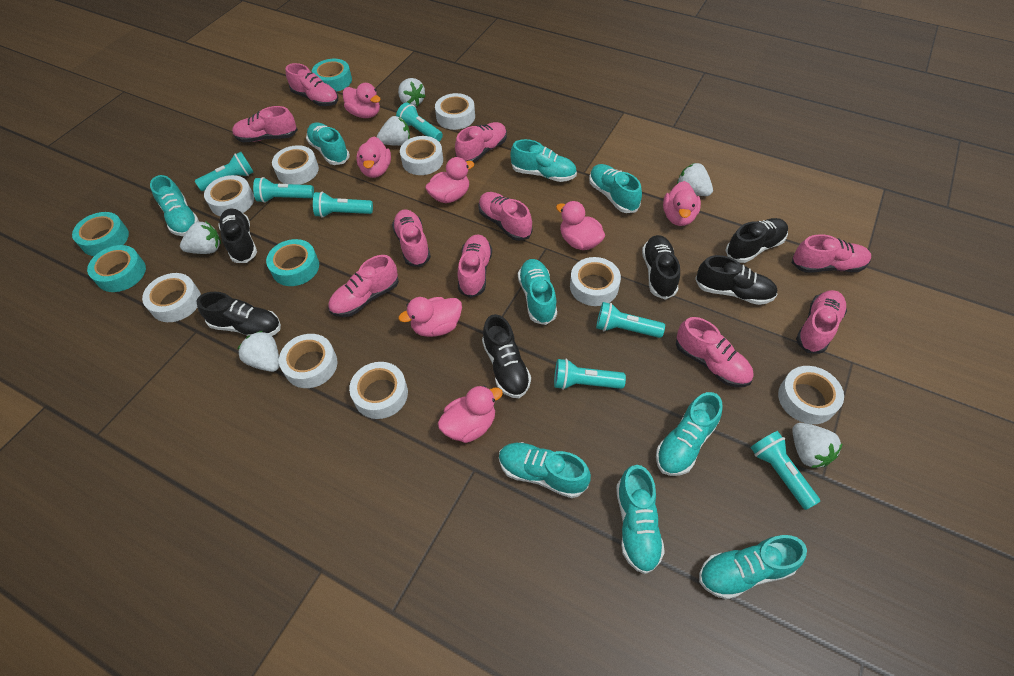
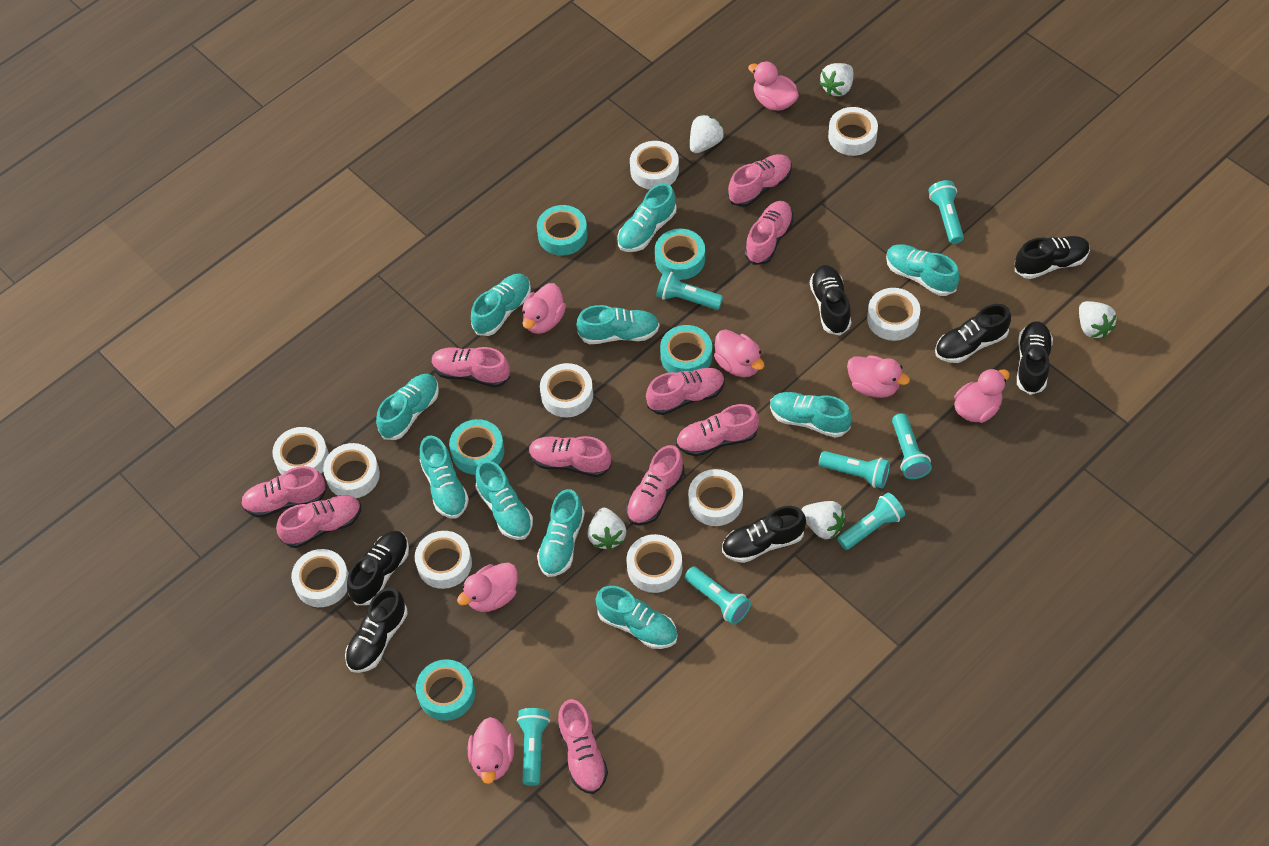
black shoe: [196,292,281,336] [218,208,257,263] [482,314,531,398] [642,235,680,300] [695,255,778,305] [725,218,788,263] = 6 -> [345,587,408,673] [347,531,409,605] [722,506,806,563] [810,265,851,336] [935,304,1011,363] [1015,236,1090,279] [1017,321,1053,395] = 7
turquoise shoe: [150,175,199,236] [306,123,350,165] [499,442,591,498] [511,139,577,182] [518,259,557,325] [589,164,642,213] [616,465,665,574] [656,392,723,476] [699,535,807,600] = 9 -> [376,374,439,440] [419,436,469,519] [471,274,531,336] [475,460,533,540] [537,489,585,577] [576,305,660,344] [596,586,677,649] [617,183,676,252] [770,392,852,438] [886,244,960,296] = 10
turquoise tape: [72,212,129,256] [87,245,146,292] [266,239,319,286] [312,59,352,92] = 4 -> [416,659,475,721] [449,419,504,475] [537,205,588,256] [655,229,705,280] [660,325,712,373] = 5
white strawberry: [180,221,221,254] [238,331,280,372] [377,116,410,146] [398,78,426,106] [677,163,713,196] [792,423,843,468] = 6 -> [588,508,626,550] [690,115,724,153] [802,501,846,540] [819,63,853,96] [1079,301,1117,338] = 5
white tape: [142,273,201,322] [204,175,254,217] [272,145,319,185] [279,334,337,388] [349,362,408,419] [400,136,443,175] [435,93,475,130] [570,257,621,306] [778,366,844,424] = 9 -> [272,427,329,475] [291,549,349,607] [323,443,380,498] [415,531,472,589] [540,363,593,418] [627,534,682,593] [630,141,679,190] [688,469,743,526] [828,107,878,156] [867,288,920,341] = 10

